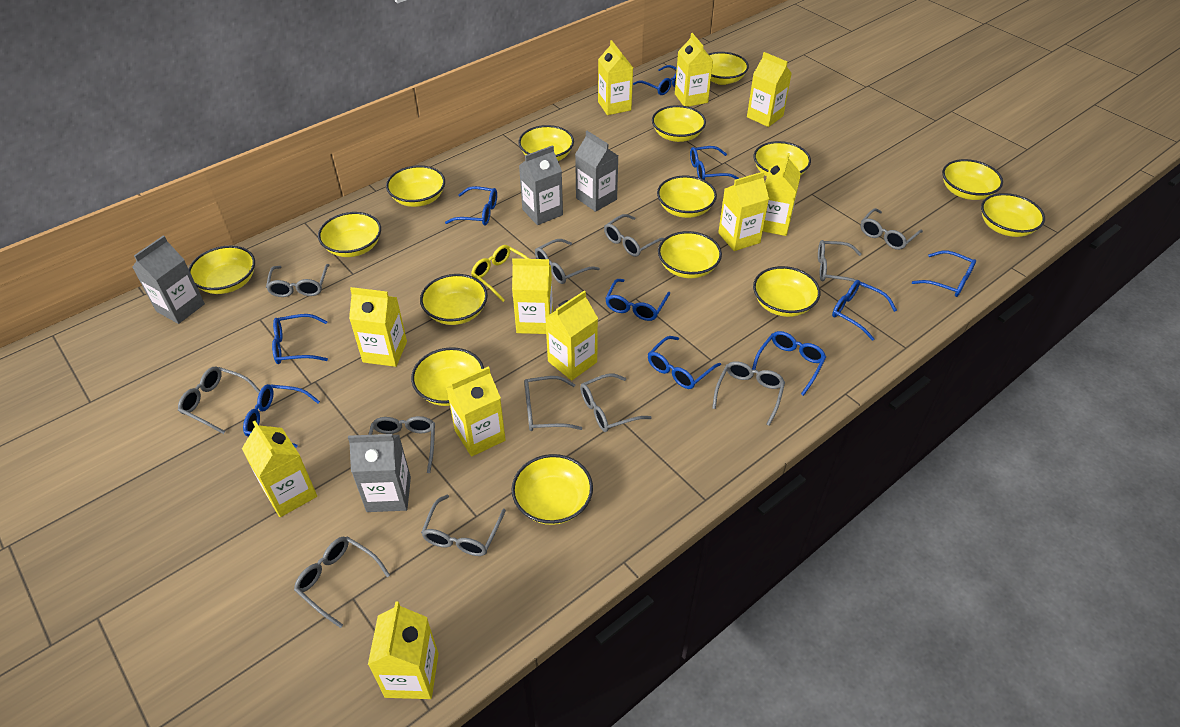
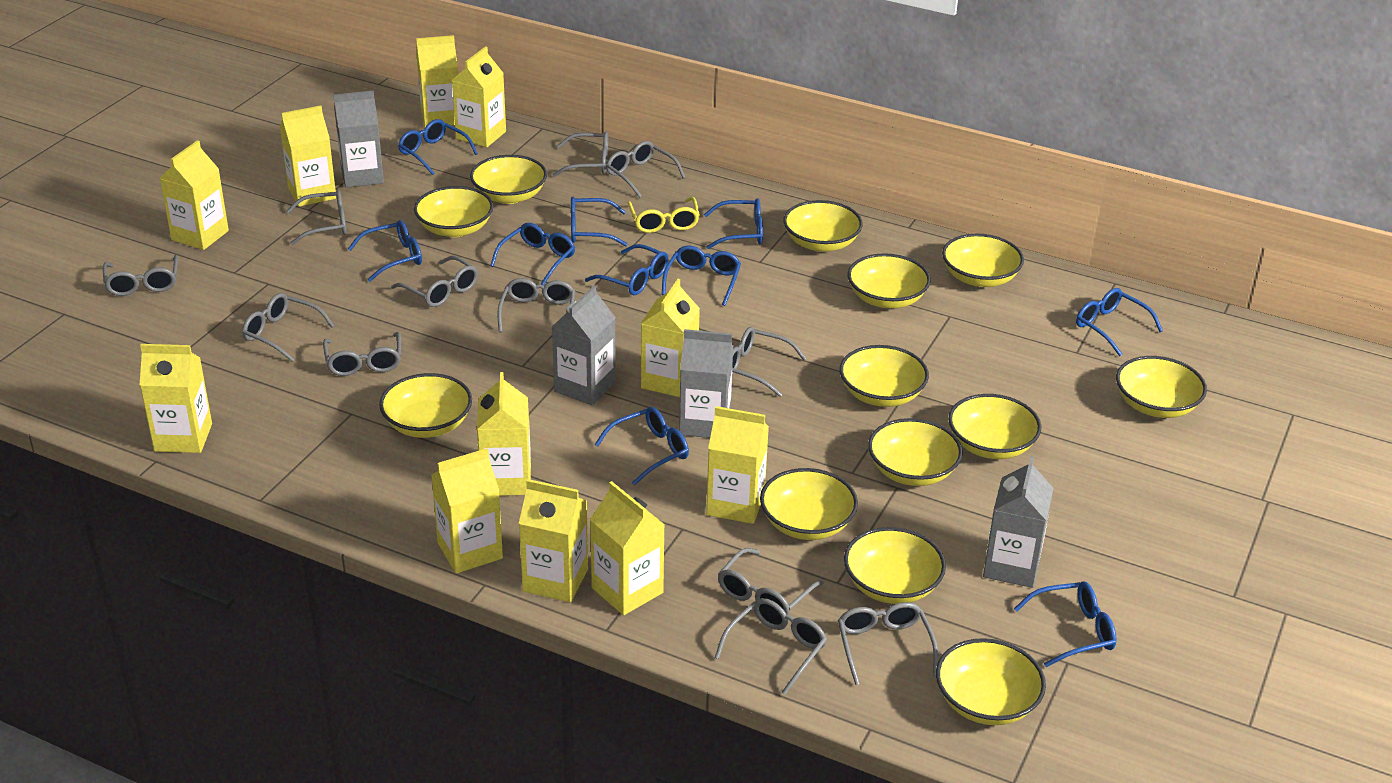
yellow bowl: [189,246,255,294] [318,212,381,257] [386,165,445,207] [411,347,484,406] [420,274,488,325] [511,454,593,525] [518,125,574,161] [652,105,706,142] [657,176,717,218] [658,231,722,278] [708,52,749,85] [753,266,820,317] [754,141,811,176] [942,159,1003,200] [981,193,1045,237] = 15 -> [379,373,472,438] [414,186,493,237] [470,155,547,204] [760,468,858,540] [783,200,863,252] [840,345,929,407] [844,527,946,604] [848,253,931,308] [868,418,963,486] [936,638,1046,725] [942,234,1024,287] [948,394,1041,459] [1116,356,1207,418] = 13

